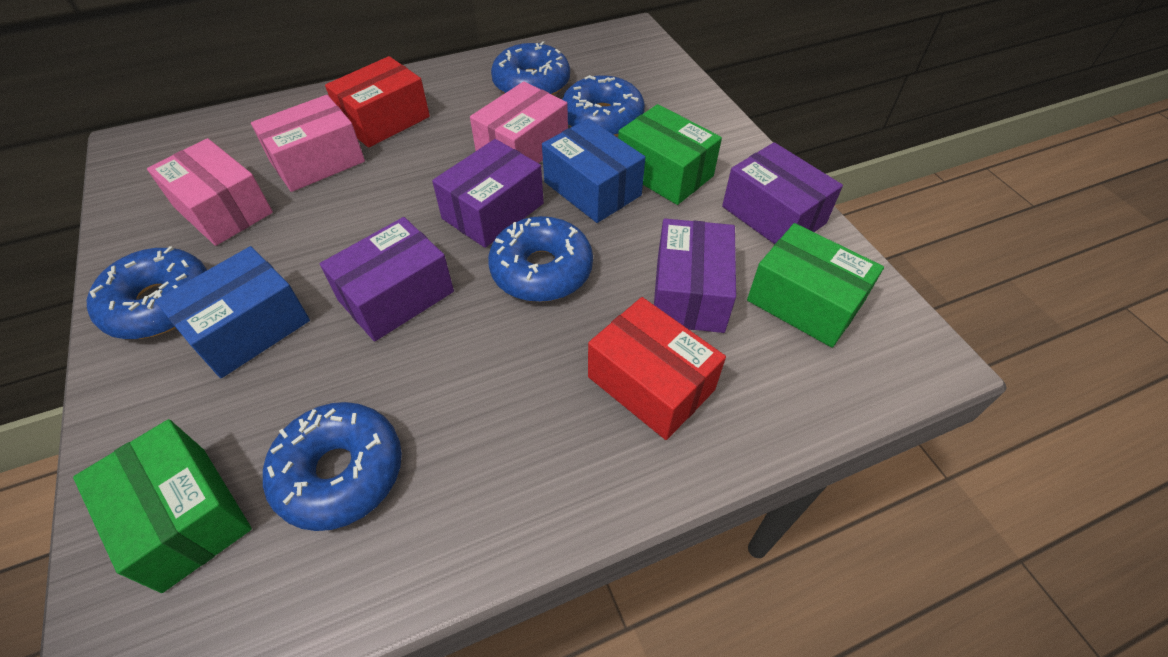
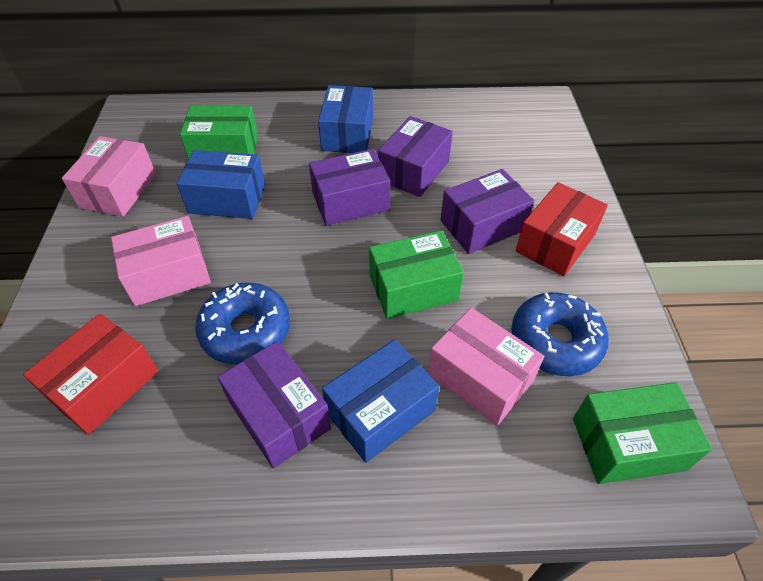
blue box: [155,246,310,378] [542,118,645,223] = 2 -> [177,150,265,219] [318,85,373,153] [322,339,439,463] = 3
blue donut: [87,246,207,339] [263,402,402,531] [488,216,593,302] [491,41,570,95] [562,75,645,136] = 5 -> [195,282,290,364] [511,292,609,376] = 2

